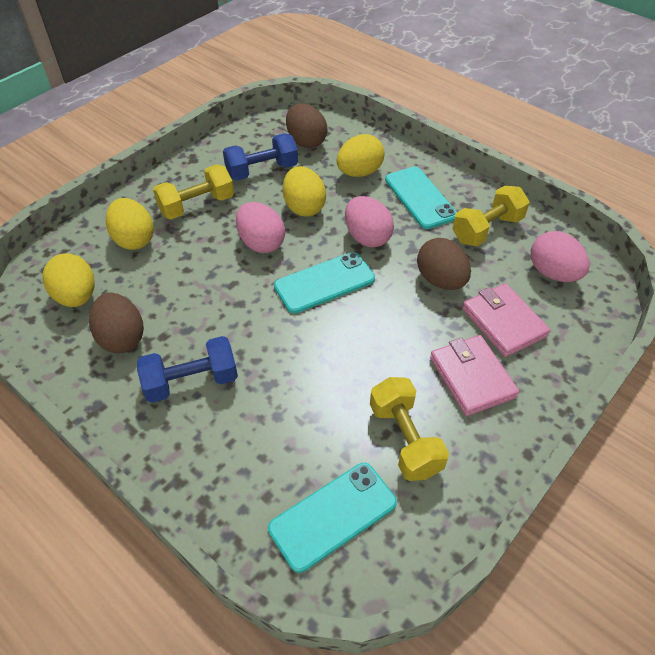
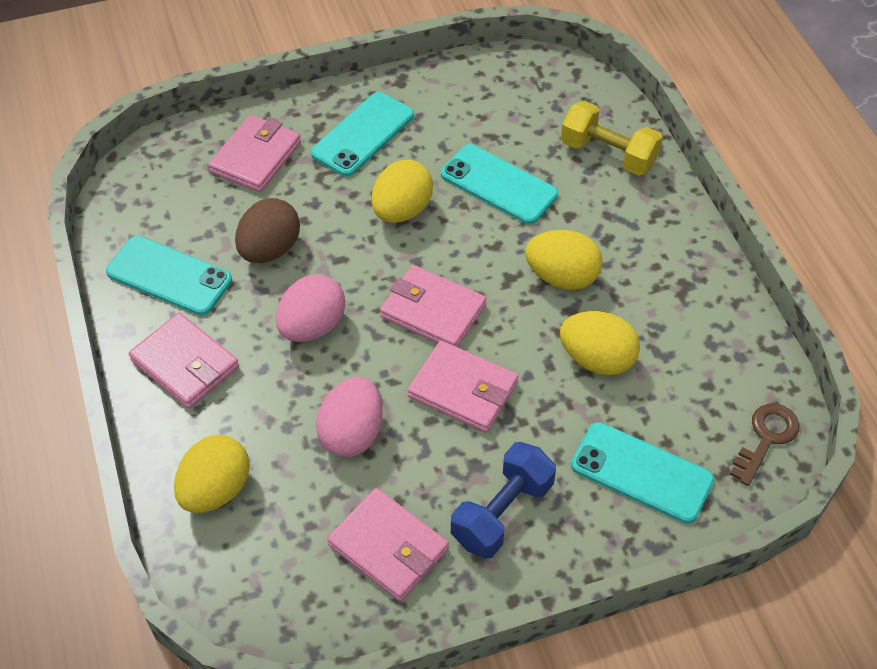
blue dumbbell: [137,336,238,403] [223,133,298,181] = 2 -> [451,442,556,559] = 1
brown egg: [89,293,144,353] [286,104,327,148] [417,238,471,290] = 3 -> [235,198,300,263] = 1
brown key: none = 0 -> [730,404,799,486] = 1
pink egg: [236,202,285,253] [345,196,394,247] [531,231,590,282] = 3 -> [276,274,345,342] [316,377,383,457] = 2
pink wallet: [430,335,519,416] [462,283,551,357] = 2 -> [129,313,239,409] [208,115,301,192] [327,488,449,601] [380,265,486,347] [408,340,518,433] = 5
turquoise phone: [268,463,397,573] [274,252,375,313] [385,166,457,229] = 3 -> [106,236,232,315] [311,92,414,177] [441,144,558,224] [571,422,714,524] = 4
yellow dumbbell: [153,164,234,219] [370,377,449,481] [453,186,530,246] = 3 -> [561,101,663,176] = 1

